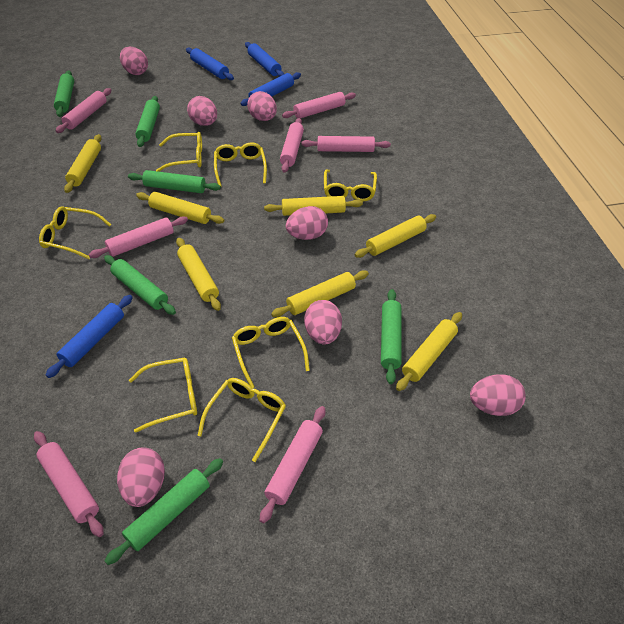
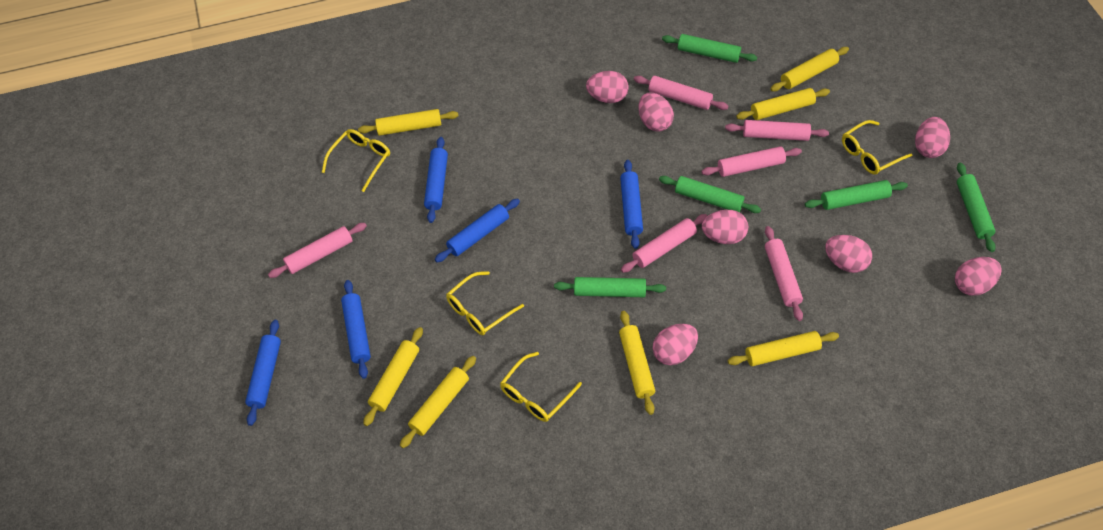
blue rolling pin: [46,295,133,378] [186,48,234,80] [240,72,301,106] [245,42,284,77] = 4 -> [245,320,281,426] [341,280,371,379] [424,137,448,223] [435,199,520,262] [620,160,643,249] = 5
green rolling pin: [54,71,74,117] [104,255,176,315] [105,458,223,565] [128,170,221,193] [135,96,160,147] [381,289,401,384] = 6 -> [554,277,666,297] [659,176,761,213] [662,34,757,63] [805,180,908,210] [957,162,996,252] = 5
pink rolling pin: [34,431,104,537] [56,88,111,133] [89,216,188,258] [260,406,325,523] [280,118,304,173] [282,92,356,118] [301,136,391,152] = 7 -> [268,223,367,278] [621,214,707,273] [634,76,729,110] [701,146,802,177] [725,120,829,141] [765,226,803,321] = 6
yellow glasses: [39,206,111,259] [129,358,197,433] [156,132,202,172] [197,378,286,462] [214,142,267,187] [232,317,310,388] [324,169,377,201] = 7 -> [322,129,390,192] [446,271,524,335] [500,352,582,422] [842,120,913,175] = 4

